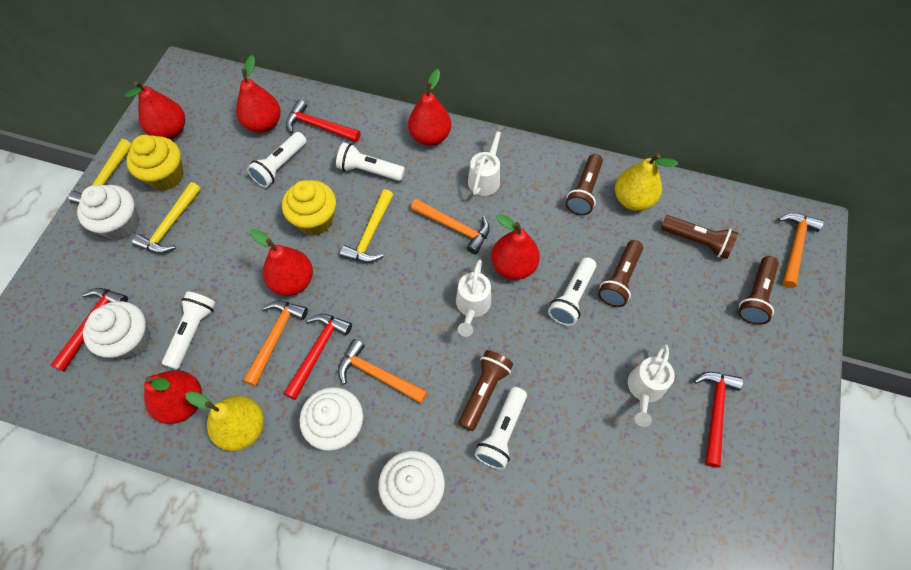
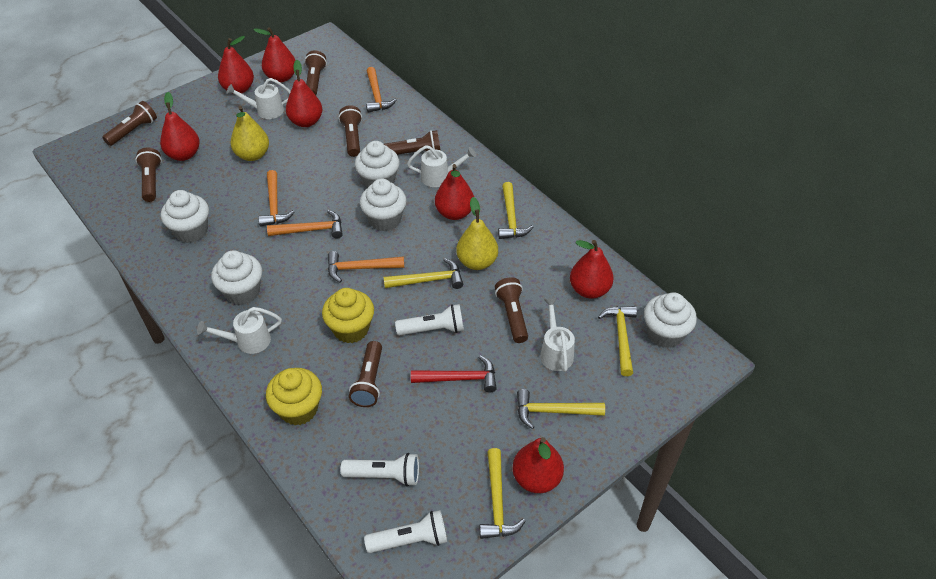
brown flashlight: [459,350,513,431] [566,154,603,215] [598,240,643,307] [661,215,738,259] [739,256,779,325] = 5 -> [102,101,157,146] [135,148,162,202] [304,50,327,95] [339,105,362,157] [349,341,382,407] [384,130,441,155] [495,277,528,343] = 7
red hammer: [51,288,128,371] [284,314,352,400] [286,100,360,142] [694,372,743,468] = 4 -> [411,355,497,393] = 1
red pear: [125,81,185,139] [144,370,202,424] [236,55,281,133] [250,229,313,296] [408,69,451,146] [491,214,540,280] = 6 -> [160,92,200,161] [218,36,254,94] [253,27,296,82] [286,60,322,127] [435,164,474,220] [512,437,564,493] [570,240,614,299] = 7
white cupcake: [77,185,139,240] [83,301,150,359] [299,387,363,451] [378,451,445,520] = 4 -> [161,190,209,243] [211,250,262,305] [355,141,400,188] [360,179,407,231] [644,292,697,348] = 5
white flashlight: [162,292,216,370] [247,132,306,188] [336,142,405,181] [474,387,527,470] [548,257,596,326] = 5 -> [341,453,419,486] [364,510,447,553] [395,304,464,336] = 3
white watering can: [456,259,491,337] [468,124,507,196] [628,344,675,427] = 3 -> [197,307,282,354] [226,78,291,119] [407,145,476,187] [540,298,575,372] = 4
yellow hammer: [68,139,132,204] [132,182,201,253] [340,189,393,263] = 3 -> [383,258,463,289] [480,448,526,539] [498,182,533,239] [517,389,605,429] [598,306,637,376] = 5

